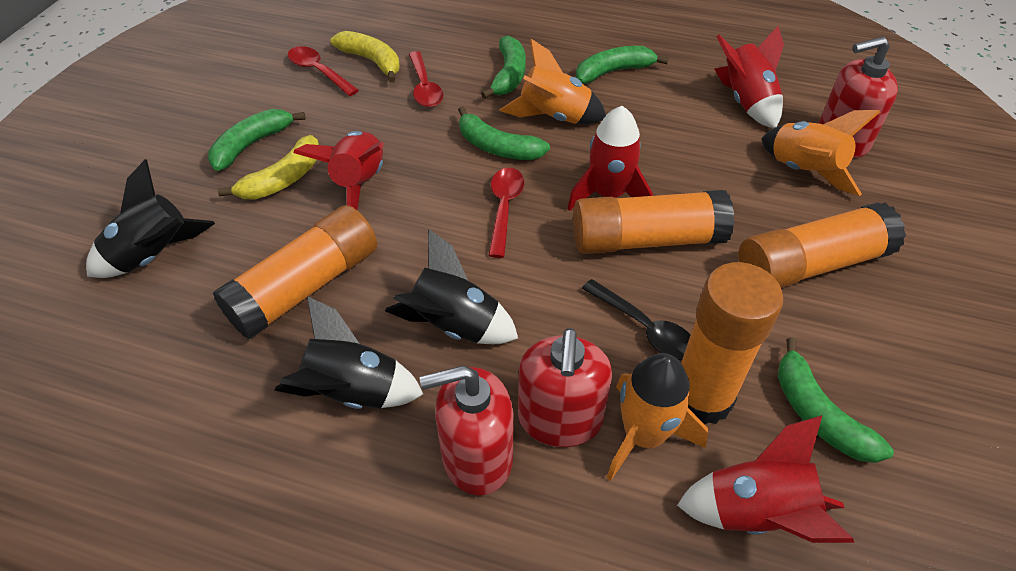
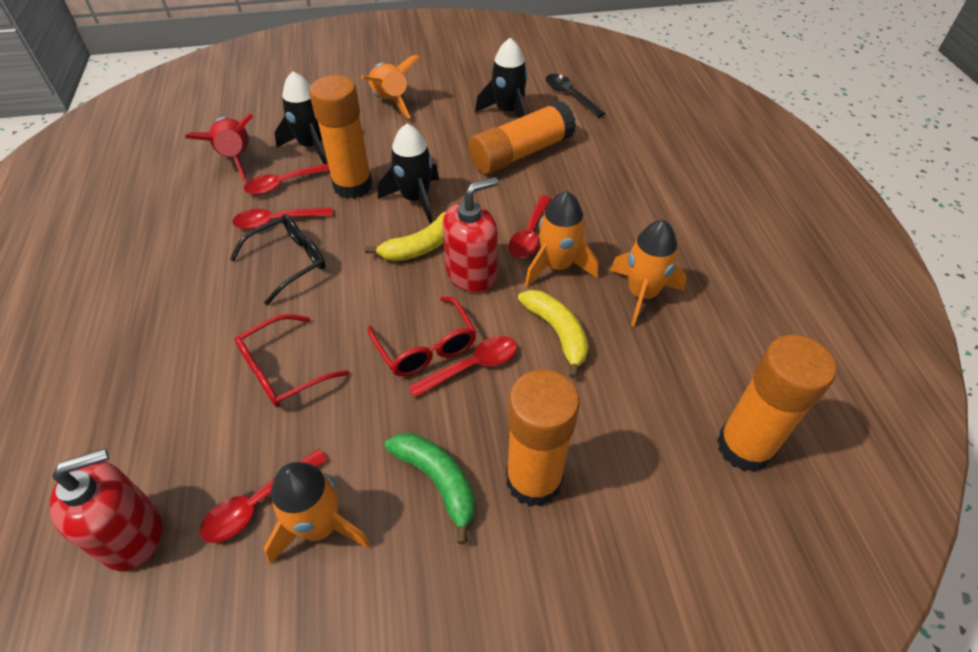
black glasses: none = 0 -> [230,214,325,305] = 1
green banana: [208,109,306,171] [458,106,550,160] [481,36,526,99] [575,46,669,84] [778,337,894,463] = 5 -> [385,433,475,544] = 1
orange rocket: [500,39,606,124] [606,353,708,481] [761,110,880,196] = 3 -> [264,462,371,564] [361,55,419,119] [525,191,598,286] [610,220,687,327] = 4
red glasses: none = 0 -> [235,314,349,407] [367,297,476,377] = 2
red rocket: [293,131,385,210] [567,106,653,211] [677,415,854,543] [714,26,784,128] = 4 -> [185,113,253,181] = 1
red soap dispenser: [420,365,514,495] [518,328,612,447] [819,36,898,158] = 3 -> [50,448,163,571] [442,177,498,293] = 2
red spoon: [288,46,359,96] [409,51,443,107] [488,168,524,258] = 3 -> [200,449,328,543] [232,207,333,230] [244,164,330,195] [408,336,517,398] [509,195,552,258] = 5

